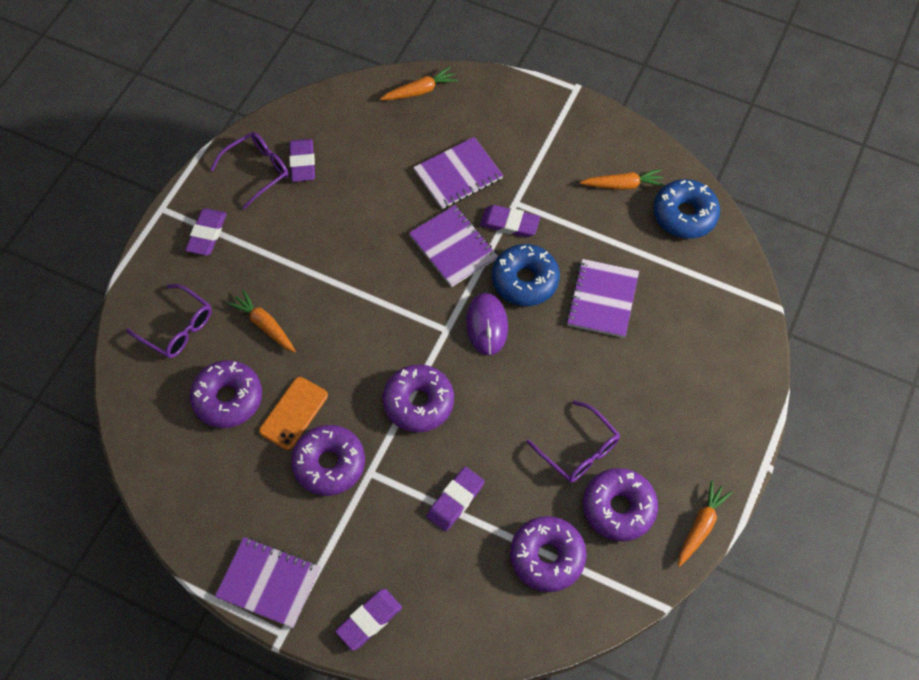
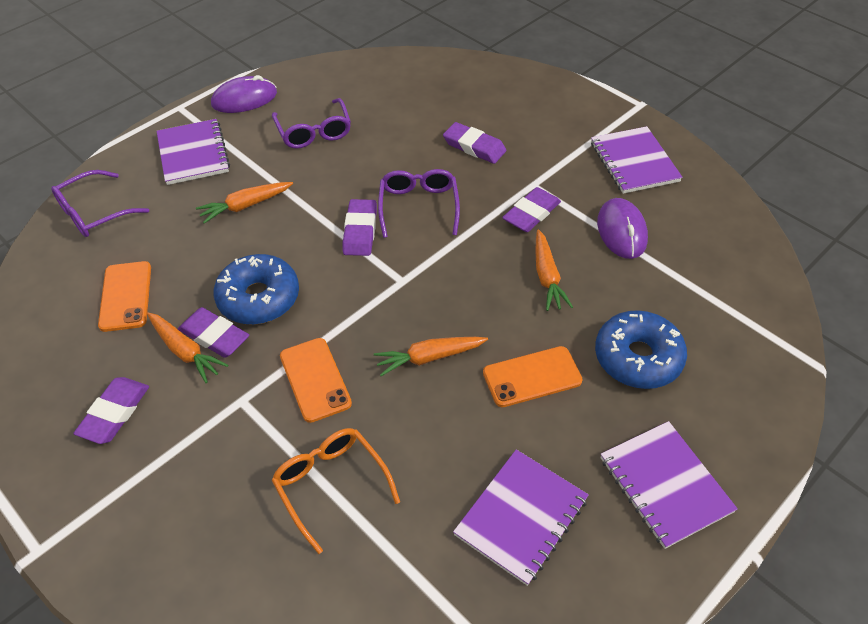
orange glasses: none = 0 -> [271,428,400,554] = 1
orange phone: [259,377,328,450] = 1 -> [98,261,151,332] [280,338,352,423] [483,346,583,407] = 3
purple donut: [190,360,262,428] [291,425,365,496] [383,364,454,432] [510,516,587,592] [583,468,658,541] = 5 -> none = 0
purple mouse: [466,293,508,355] = 1 -> [211,75,277,113] [597,198,648,259] = 2

